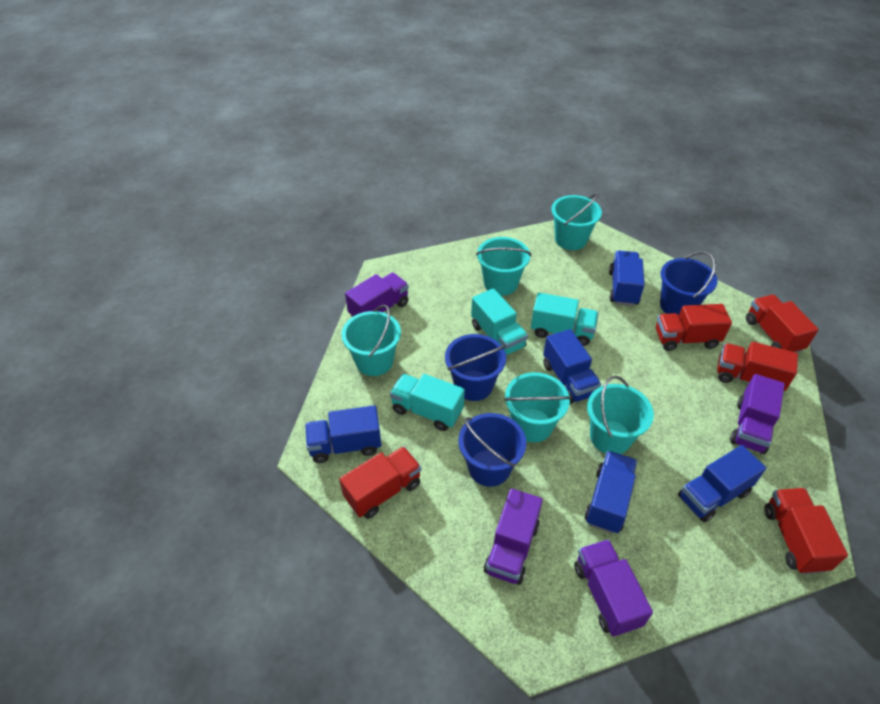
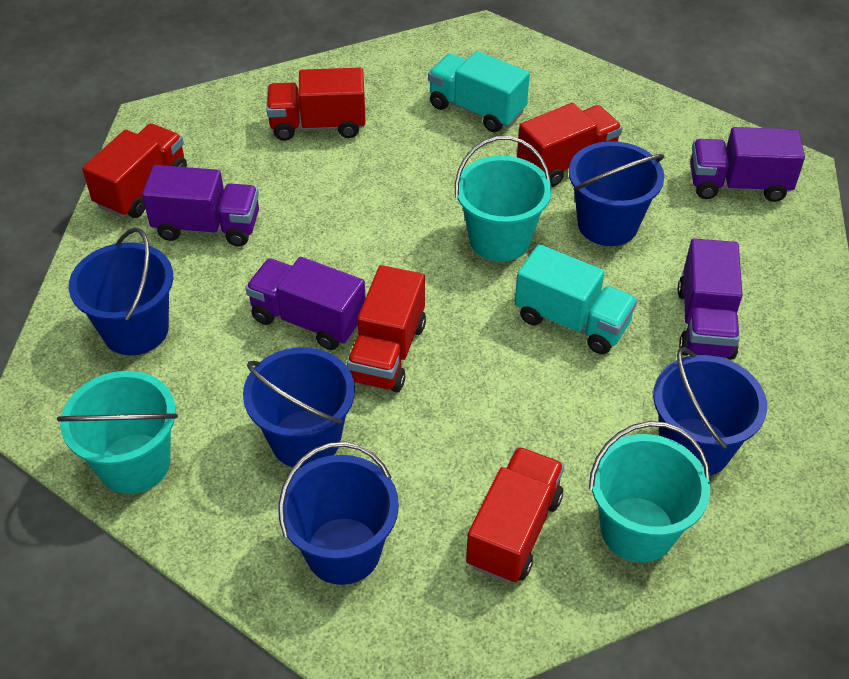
blue bucket: [445,334,506,401] [458,413,526,487] [660,251,718,315] = 3 -> [69,227,173,355] [243,347,355,469] [278,442,399,585] [569,141,665,246] [653,347,767,476] = 5
blue truck: [305,405,381,463] [543,329,601,404] [585,451,637,534] [609,251,645,306] [678,445,766,522] = 5 -> none = 0
turquoise bucket: [342,305,401,376] [476,237,531,296] [504,372,571,443] [551,193,602,250] [587,376,654,454] = 5 -> [57,371,178,494] [455,136,552,262] [589,421,711,562] = 3
turquoise truck: [390,374,465,431] [471,288,528,355] [531,293,599,346] = 3 -> [428,51,530,132] [515,244,637,354] = 2

